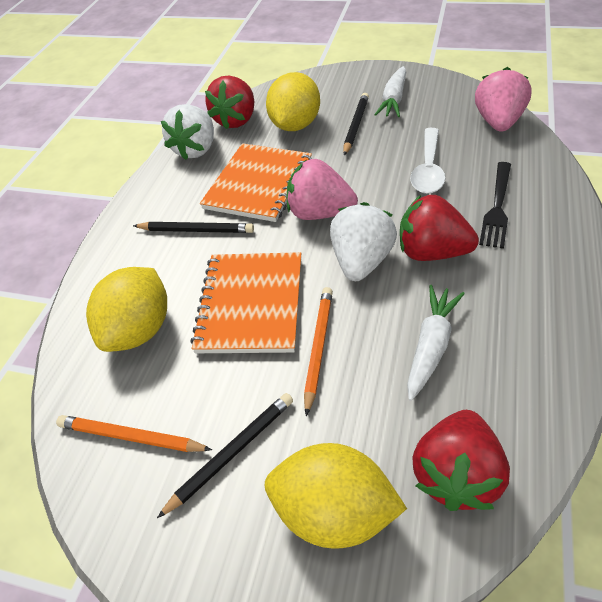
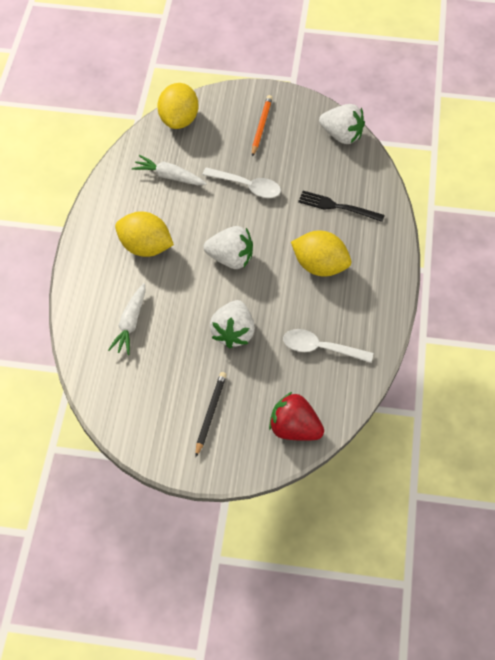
black pencil: [133,222,254,233] [157,393,293,518] [343,93,369,155] = 3 -> [195,372,227,457] = 1
orange notebook: [190,252,301,353] [200,143,312,222] = 2 -> none = 0
orange pencil: [56,415,212,452] [304,287,333,416] = 2 -> [252,95,273,157] = 1
pink strawberry: [287,159,358,220] [475,67,532,132] = 2 -> none = 0
red strawberry: [205,76,254,129] [400,195,479,261] [412,410,510,511] = 3 -> [269,392,324,441] = 1
white spoon: [410,128,446,194] = 1 -> [202,167,281,198] [283,329,373,363] = 2
white strawberry: [161,104,214,160] [330,202,397,281] = 2 -> [203,226,253,269] [210,300,255,349] [319,104,365,144] = 3

